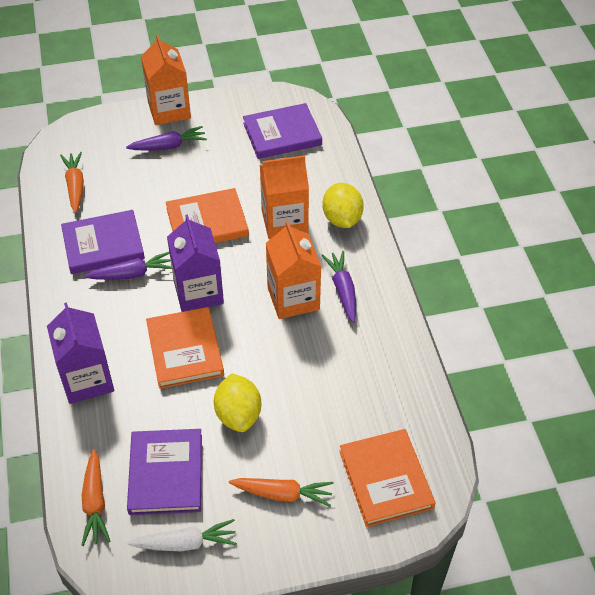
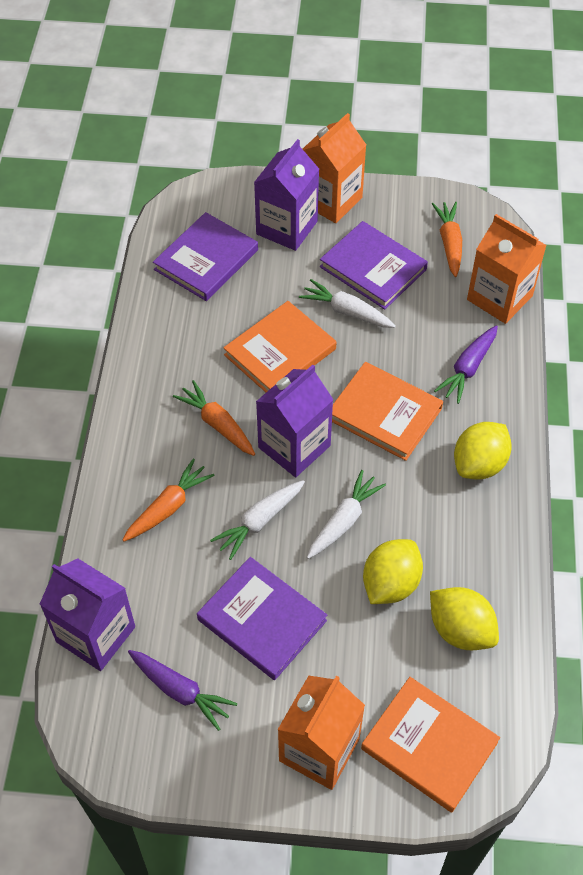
purple carrot: [84,252,172,280] [126,126,207,151] [321,251,356,323] = 3 -> [128,650,237,731] [434,325,498,404] = 2
purple carton: [47,302,114,404] [167,215,224,312] = 2 -> [40,559,135,671] [254,139,319,251] [256,365,334,477] = 3
white carrot: [127,519,237,551] = 1 -> [210,480,305,560] [299,279,396,328] [307,470,386,559] = 3
yellow lemon: [214,374,261,432] [323,183,364,228] = 2 -> [363,539,423,604] [430,587,499,650] [454,422,512,480] = 3

